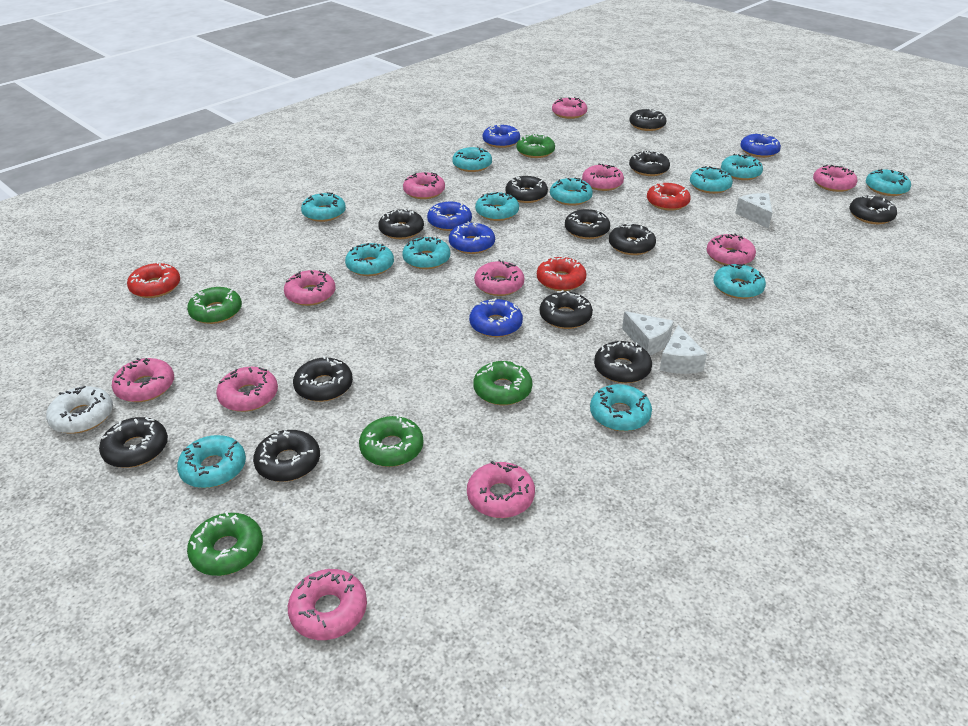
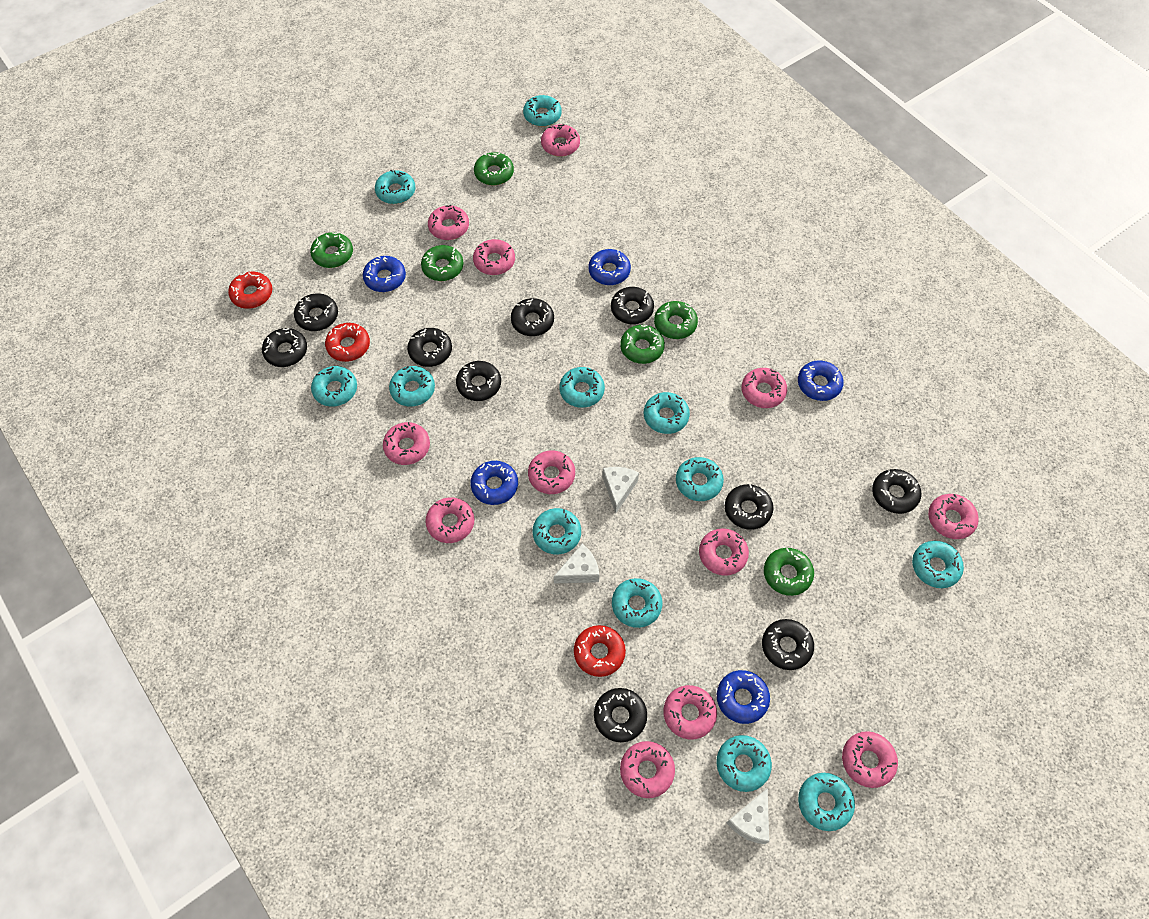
black donut: [99,417,168,468] [253,430,320,482] [293,356,353,402] [378,209,424,239] [505,176,548,203] [540,290,593,329] [565,209,610,239] [594,341,652,383] [609,223,656,255] [629,108,666,131] [629,150,670,176] [849,195,897,224] = 12 -> [262,328,307,367] [294,293,338,331] [407,328,452,367] [456,361,501,401] [511,298,554,336] [594,688,647,742] [611,287,654,324] [725,484,774,530] [762,619,814,670] [872,469,921,514] = 10
green donut: [187,287,242,324] [187,511,263,576] [359,414,423,467] [473,361,532,405] [516,134,555,158] = 5 -> [310,232,353,268] [421,245,463,281] [474,152,514,185] [620,325,665,364] [654,301,698,339] [764,548,814,596] = 6
pink donut: [112,358,174,402] [216,367,278,412] [284,270,335,306] [288,569,367,640] [403,172,445,199] [467,461,535,518] [474,260,524,296] [552,97,587,119] [582,163,624,191] [707,233,756,265] [813,165,857,192] = 11 -> [383,422,430,465] [425,497,474,543] [428,205,469,240] [473,239,515,275] [528,450,575,494] [541,124,580,157] [620,741,675,798] [663,685,717,739] [699,528,749,576] [741,368,787,408] [842,731,898,788] [928,494,979,539] = 12
white donut: [46,386,113,433] = 1 -> none = 0

